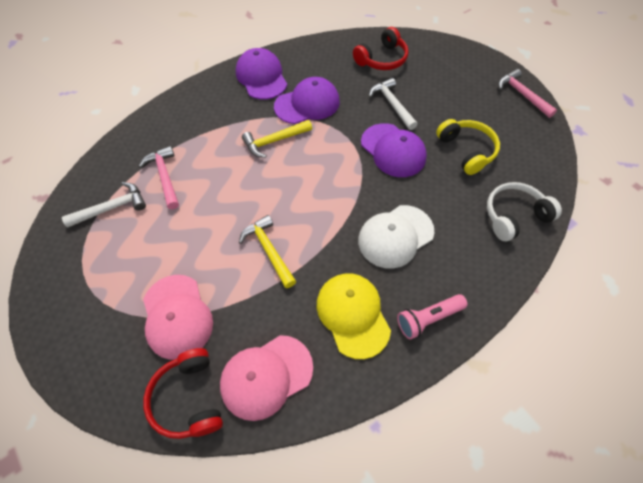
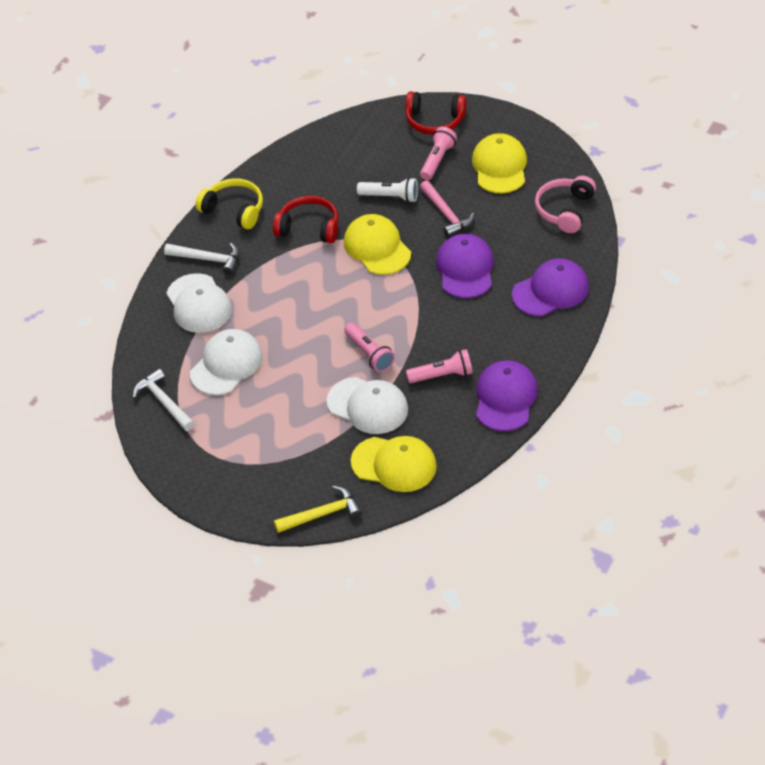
pink cap: [143,275,213,360] [220,335,313,421] = 2 -> none = 0
pink flashlight: [397,294,467,340] = 1 -> [344,323,395,372] [406,349,473,383] [420,127,457,180] = 3
pink hammer: [139,146,179,209] [498,69,557,118] = 2 -> [420,180,475,237] = 1
pink headphones: none = 0 -> [535,176,596,233] = 1
white cap: [358,205,434,269] = 1 -> [167,273,232,333] [190,329,263,395] [327,377,408,434] = 3
white flashlight: none = 0 -> [357,177,418,203] = 1
white headphones: [487,182,562,241] = 1 -> none = 0
yellow cap: [317,273,391,359] = 1 -> [344,214,411,275] [351,436,437,492] [472,133,527,193] = 3
yellow hammer: [239,215,296,288] [242,120,312,158] = 2 -> [274,486,362,533] = 1

